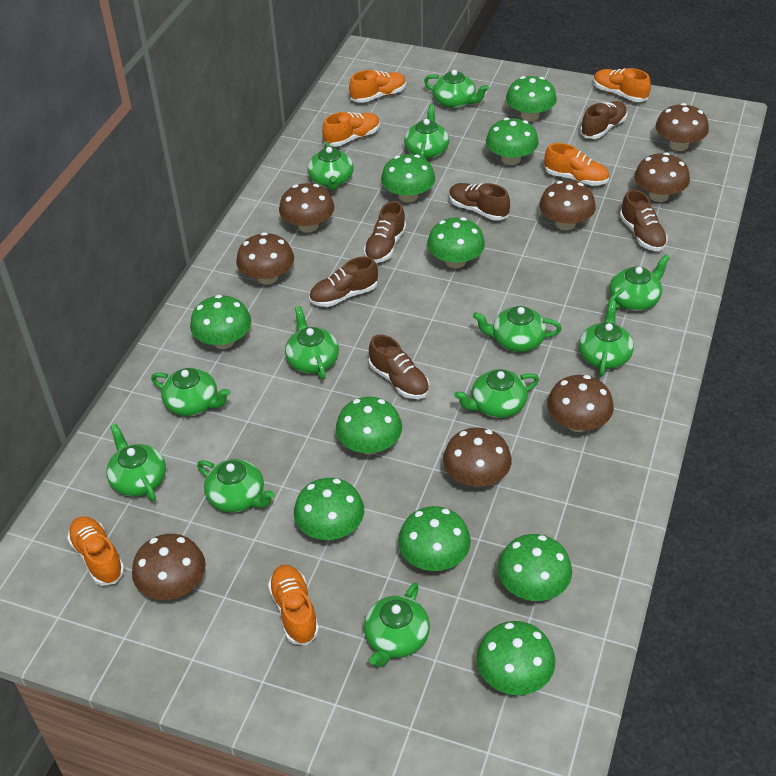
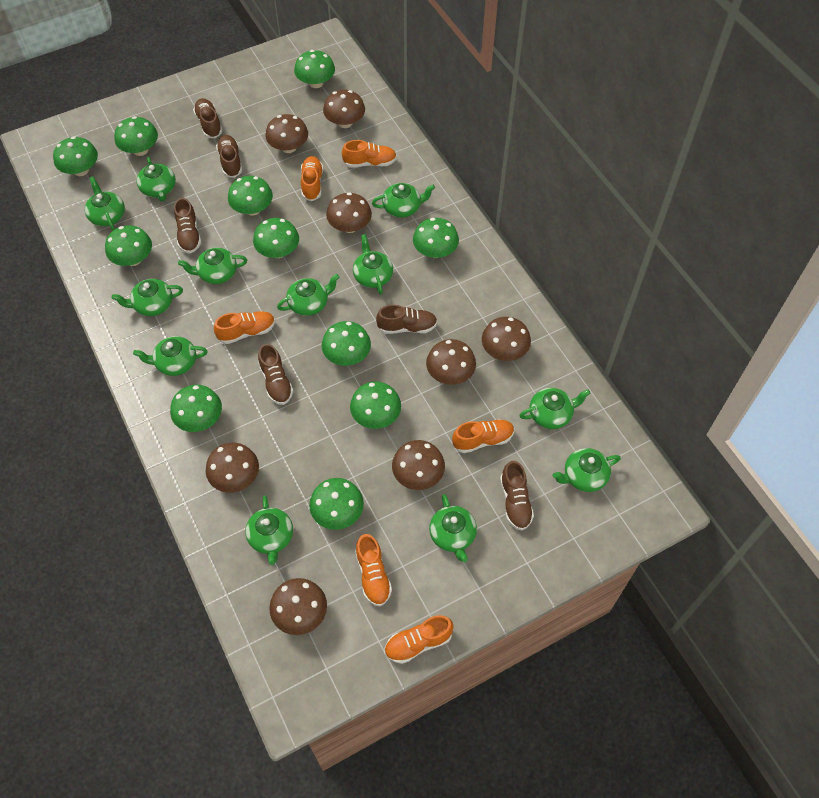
green mushroom: [190,295,251,349] [294,478,364,540] [336,397,402,455] [381,154,435,203] [398,506,471,571] [427,217,485,268] [476,621,555,695] [486,118,539,165] [498,534,572,601] [506,76,557,122] = 10 -> [53,136,98,176] [105,225,152,266] [114,116,158,156] [170,385,222,432] [228,176,273,216] [253,218,299,258] [294,50,335,88] [309,478,364,530] [322,321,371,366] [350,381,401,429] [413,218,459,258] = 11

